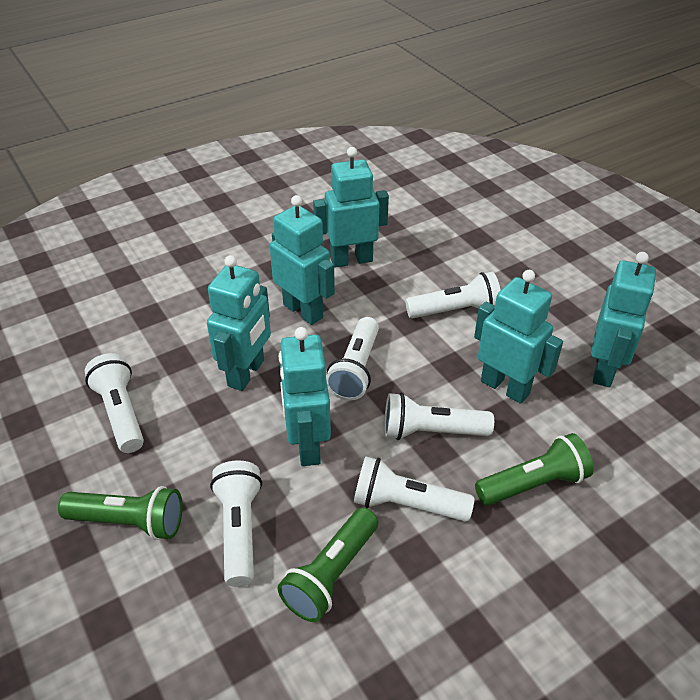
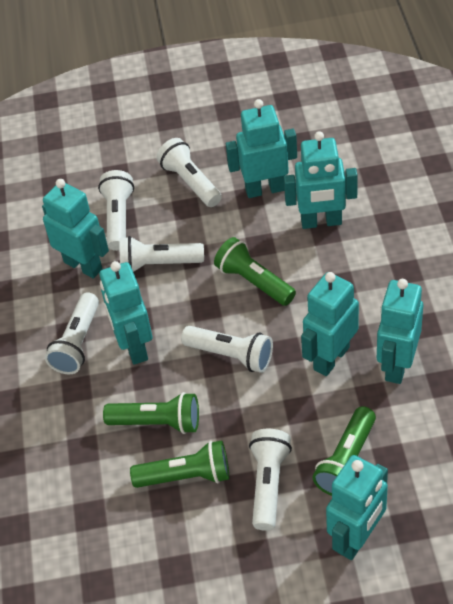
green flashlight: [58,486,183,540] [278,507,378,622] [475,433,594,506] = 3 -> [103,392,199,434] [130,440,229,488] [214,237,296,306] [313,406,376,496] = 4
turquoise robot: [207,255,271,391] [270,195,335,325] [279,327,331,466] [313,147,389,268] [474,270,563,404] [591,252,656,387] = 6 -> [42,179,109,279] [99,261,152,365] [226,99,297,198] [284,131,358,229] [301,272,359,376] [326,455,388,560] [377,279,423,384] = 7

